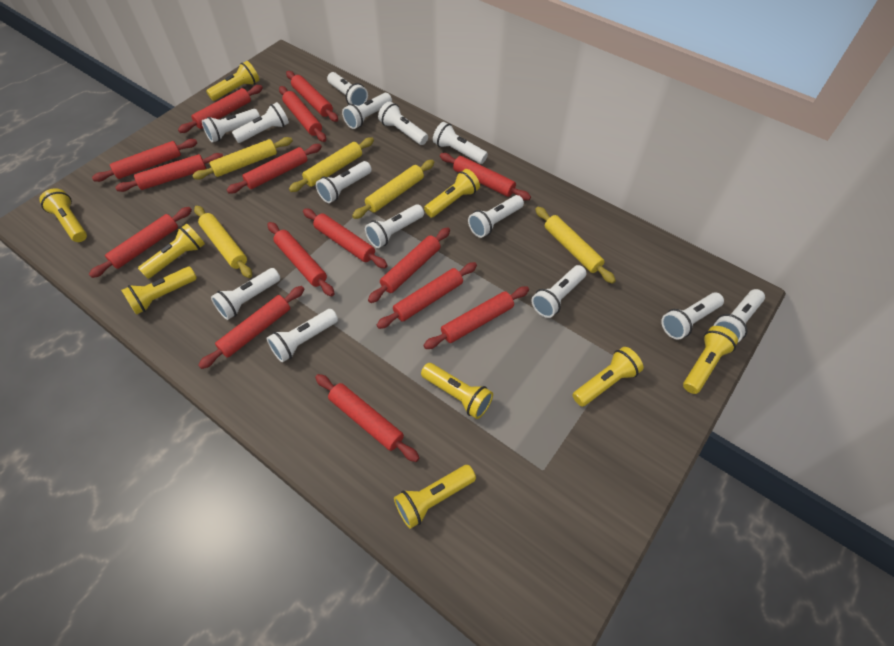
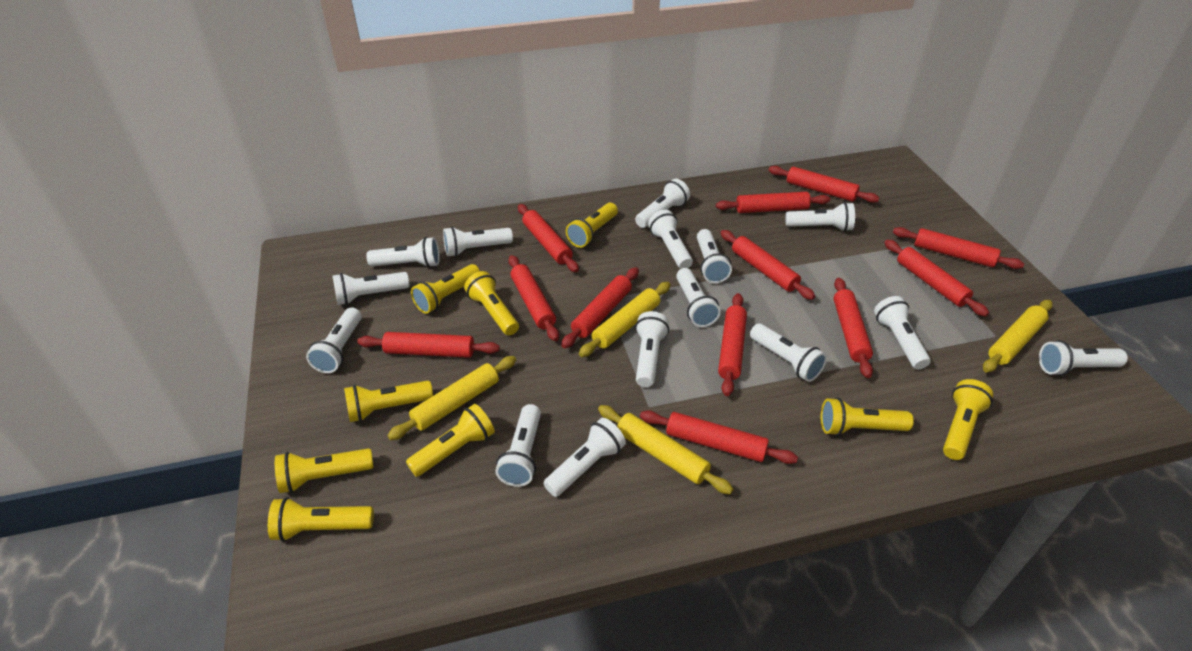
red rolling pin: [89,207,192,278] [92,139,197,182] [115,153,223,192] [178,85,263,133] [198,286,305,369] [227,144,322,193] [267,222,335,296] [279,86,326,142] [286,71,338,122] [303,209,388,268] [315,374,419,462] [368,227,450,303] [377,262,477,329] [423,286,529,349] [440,153,531,200] = 15 -> [357,332,500,358] [508,255,559,341] [518,204,579,272] [561,267,639,348] [640,410,798,464] [716,192,830,213] [718,293,747,396] [721,230,815,300] [768,166,879,203] [833,278,873,378] [884,239,989,317] [893,227,1024,269] = 12
white flashlight: [202,109,260,143] [211,268,280,320] [232,102,289,143] [267,309,338,362] [316,161,372,203] [327,72,368,106] [342,93,392,129] [365,204,424,248] [378,101,428,145] [433,122,488,164] [468,195,524,238] [531,265,587,318] [661,292,724,339] [713,289,765,342] = 14 -> [306,307,362,373] [332,272,409,305] [366,237,440,268] [443,227,513,257] [495,404,541,487] [543,418,626,497] [635,179,690,228] [635,311,669,387] [648,210,693,269] [676,268,721,327] [697,229,732,283] [750,324,827,382] [785,202,855,231] [874,296,931,369] [1039,340,1128,376] = 15
yellow rolling pin: [192,137,293,180] [194,206,252,278] [289,137,374,192] [352,160,434,219] [535,207,616,284] = 5 -> [387,356,516,440] [579,282,671,357] [598,405,734,494] [983,300,1053,372] = 4

